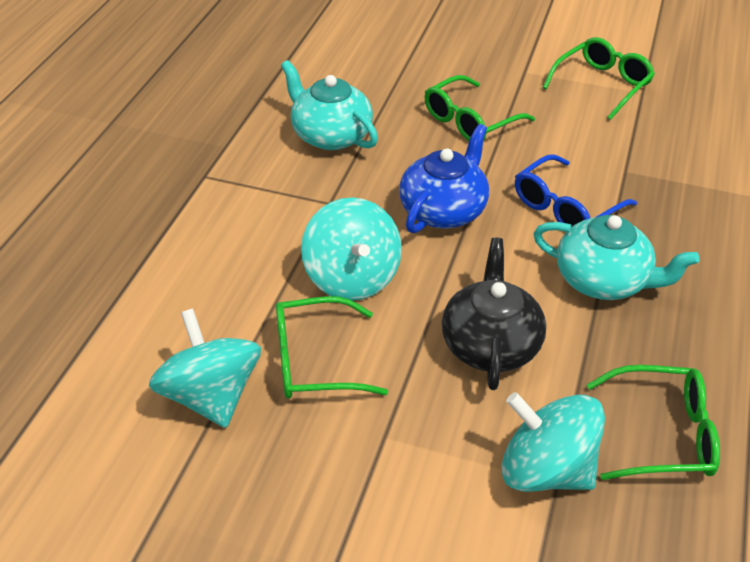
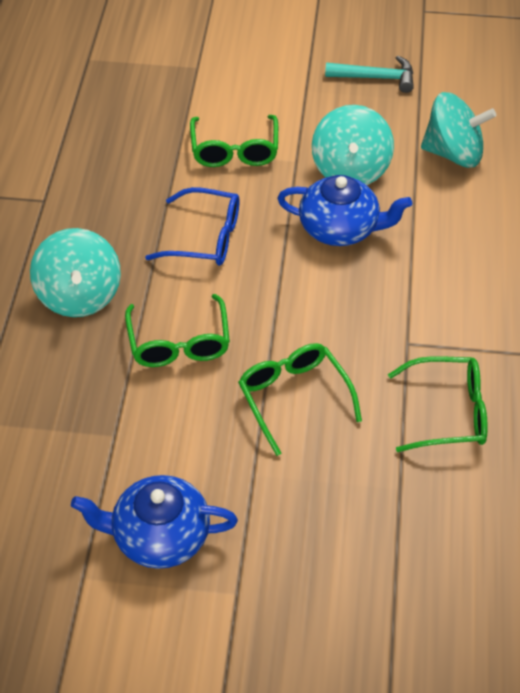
black teapot: [442,238,546,390] = 1 -> none = 0
blue teapot: [399,124,489,233] = 1 -> [71,475,238,569] [277,175,412,246] = 2
turquoise hammer: none = 0 -> [325,56,414,93] = 1
turquoise teapot: [281,60,378,150] [533,215,699,300] = 2 -> none = 0

